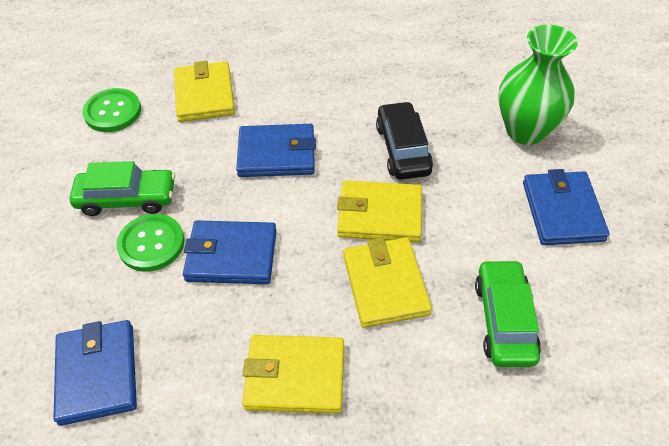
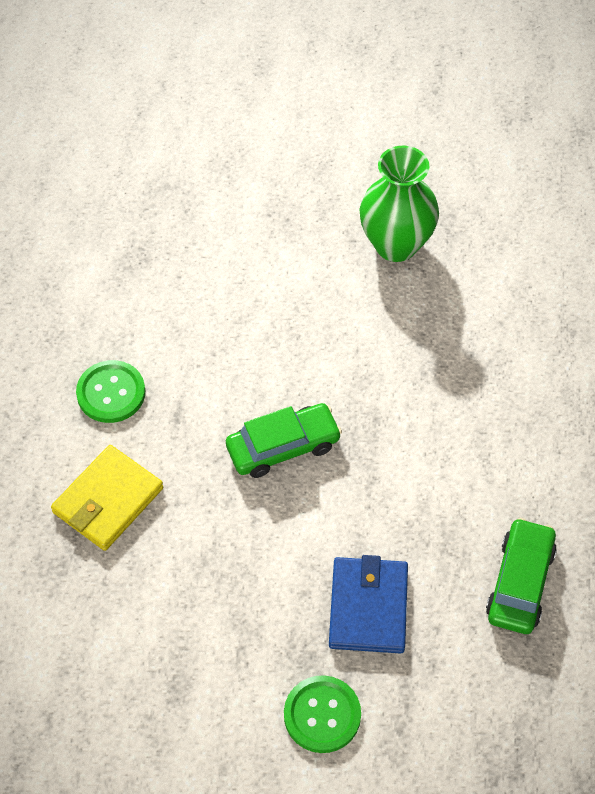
black car: [376,101,433,180] = 1 -> none = 0
blue wallet: [54,320,137,426] [183,220,277,284] [236,124,316,177] [523,169,609,245] = 4 -> [329,555,408,653] = 1
yellow wallet: [174,60,235,122] [242,335,344,414] [337,180,422,242] [343,238,432,328] = 4 -> [51,445,163,551] = 1

